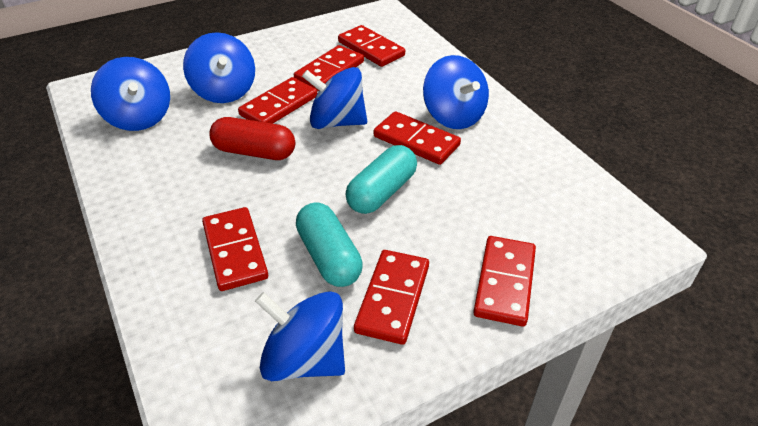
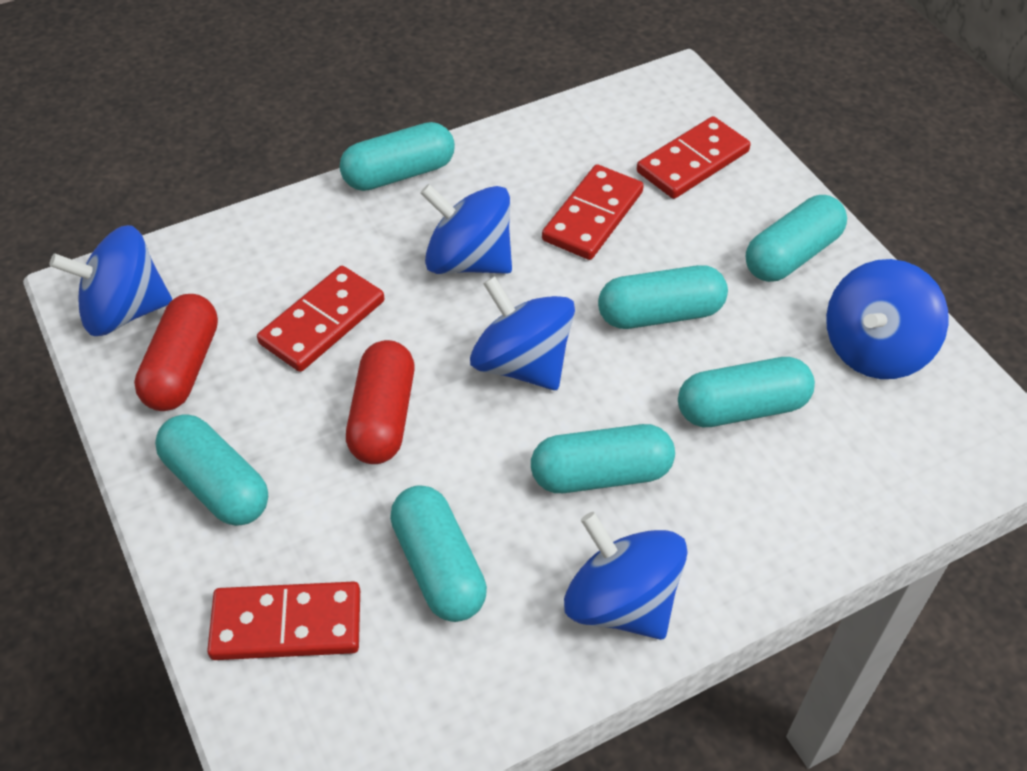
red capsule: [210,117,295,160] = 1 -> [134,294,218,411] [346,340,415,464] = 2
red domino: [202,207,268,291] [238,77,317,124] [294,45,364,91] [338,25,405,67] [354,250,429,345] [374,111,461,165] [473,236,536,326] = 7 -> [207,582,360,660] [257,266,384,372] [542,164,644,260] [637,116,751,199] = 4
turquoise capsule: [296,202,363,287] [346,145,417,214] = 2 -> [155,414,268,526] [340,122,455,191] [390,485,487,622] [531,424,675,493] [598,265,728,329] [678,357,815,427] [746,195,847,282] = 7

